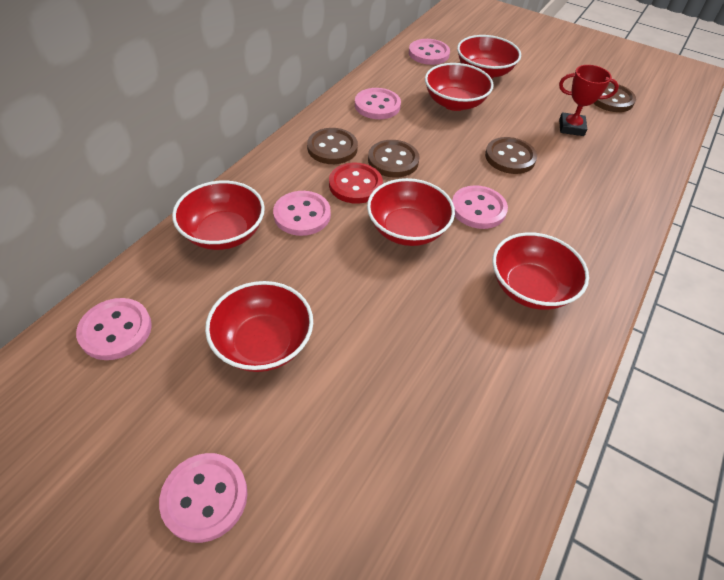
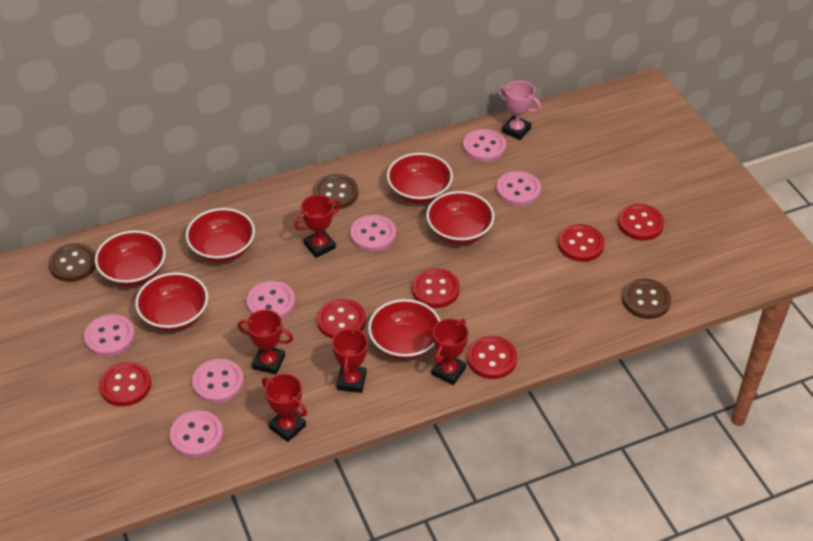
brown button: [307,128,358,164] [368,140,420,177] [485,137,537,174] [593,82,636,112] = 4 -> [48,243,96,282] [314,174,358,209] [622,278,671,319] = 3
pink button: [76,298,152,360] [159,453,248,543] [273,191,331,236] [355,88,401,119] [409,39,450,65] [452,185,508,229] = 6 -> [84,314,135,357] [170,410,223,458] [192,359,244,403] [247,281,295,319] [350,215,396,252] [463,129,506,162] [496,171,541,206] = 7
pink trophy: none = 0 -> [498,81,541,140] = 1
red button: [329,163,383,204] = 1 -> [99,361,151,406] [317,298,366,339] [412,268,460,308] [467,336,517,379] [558,224,605,262] [618,204,664,240] = 6
red trophy: [559,65,619,136] = 1 -> [238,309,293,375] [262,374,307,442] [294,195,341,258] [332,326,368,393] [432,319,469,385] = 5

